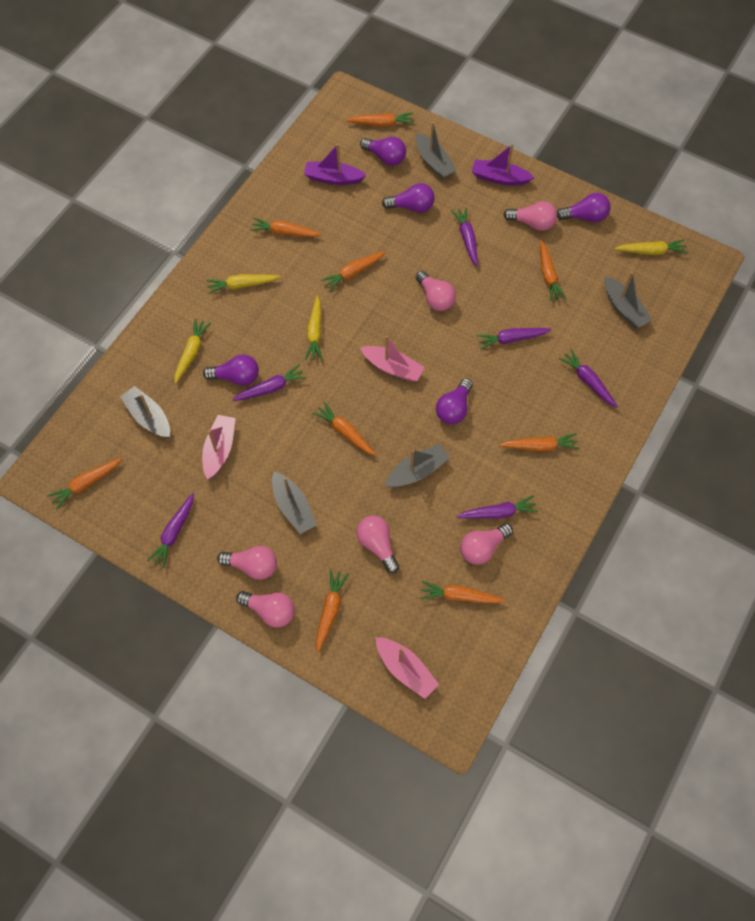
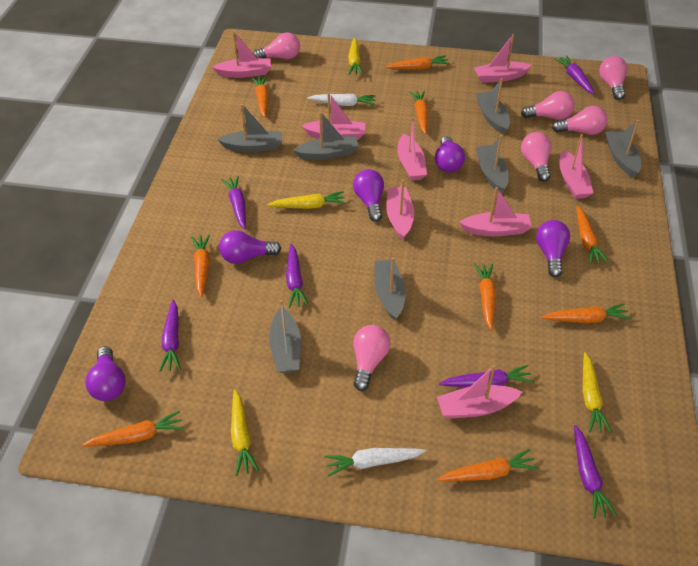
grey boat: [120,386,170,438] [272,472,317,534] [385,444,450,487] [415,122,457,179] [605,272,652,328] = 5 -> [217,104,282,152] [269,300,301,373] [293,111,359,160] [374,257,406,321] [476,78,510,134] [476,135,509,193] [605,120,641,178] = 7
pink boat: [202,415,236,479] [360,335,425,382] [376,637,439,699] = 3 -> [212,32,271,78] [302,92,365,140] [386,179,414,240] [398,117,427,181] [437,365,522,419] [459,187,532,236] [474,34,532,83] [559,134,593,199] = 8
purple boat: [304,144,367,185] [472,144,535,185] = 2 -> none = 0
white carrot: none = 0 -> [307,94,376,106] [324,448,426,476] = 2

